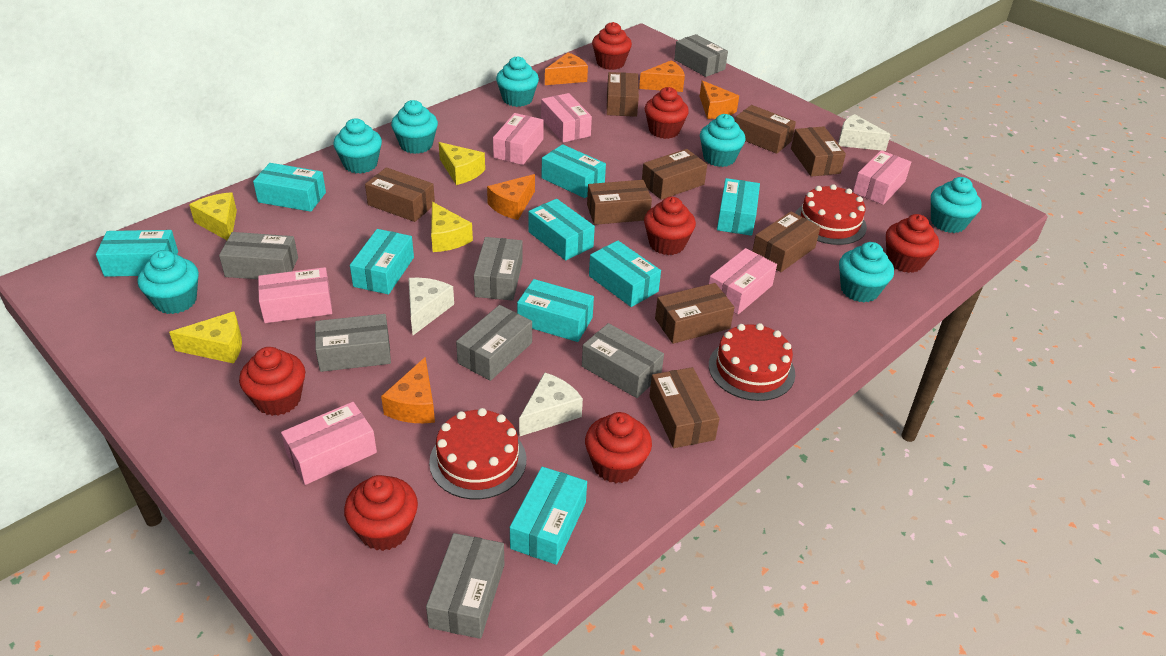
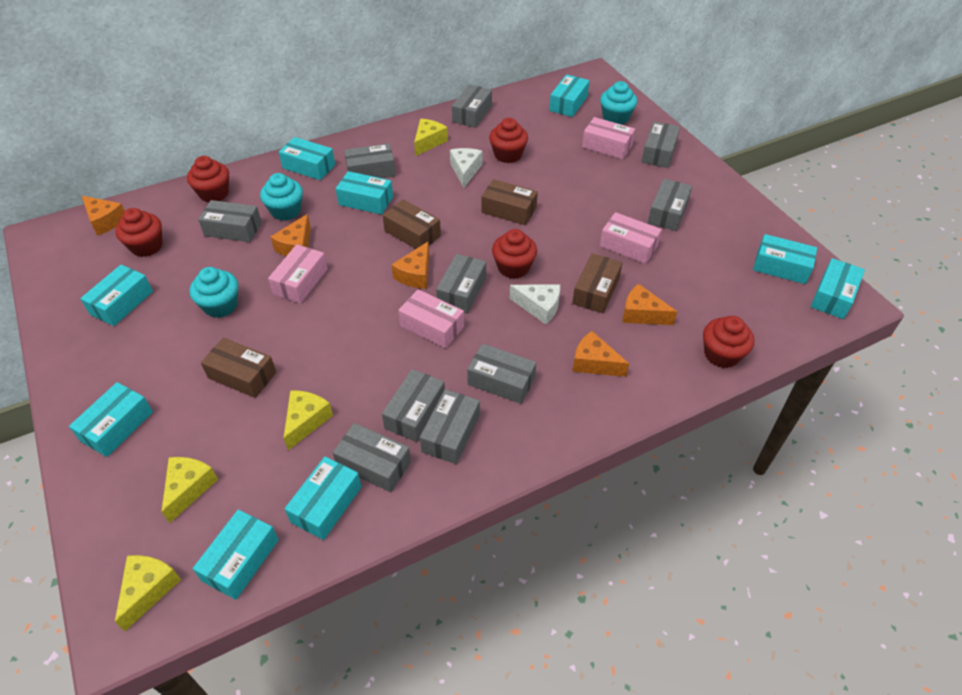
brown box: [365,167,435,222] [587,180,652,225] [607,72,639,117] [642,149,707,200] [649,367,720,448] [655,283,735,344] [735,105,796,154] [752,211,820,272] [791,126,846,177] = 9 -> [201,338,276,398] [383,200,441,249] [482,179,538,225] [572,253,622,313] = 4
grey box: [219,232,298,279] [315,314,391,372] [426,533,504,639] [456,305,532,381] [474,237,523,301] [582,323,664,398] [674,34,728,77] = 7 -> [198,200,262,242] [333,423,411,492] [344,143,396,178] [382,369,445,442] [420,389,480,464] [436,254,486,314] [452,84,492,128] [467,344,536,404] [641,122,680,168] [648,179,692,231] = 10
pink box: [258,267,332,323] [281,402,377,485] [493,113,544,165] [541,93,592,143] [709,248,777,314] [853,150,911,205] = 6 -> [268,244,327,304] [398,289,464,348] [582,117,635,159] [600,212,662,264] = 4
red cake: [429,408,526,499] [709,323,795,401] [795,184,867,245] = 3 -> none = 0
red cupcake: [239,347,305,416] [344,475,418,551] [585,412,652,483] [592,22,632,70] [644,197,696,255] [645,87,689,139] [886,214,939,273] = 7 -> [115,208,163,257] [187,156,229,202] [489,118,528,163] [492,229,537,279] [703,316,754,368] = 5
turquoise cupcake: [138,250,199,314] [333,118,382,174] [391,100,438,154] [496,56,539,107] [700,114,746,167] [839,242,894,302] [931,177,982,233] = 7 -> [190,267,238,318] [260,173,303,221] [600,81,637,125] = 3
white cheese: [408,278,454,335] [519,372,583,437] [838,114,891,151] = 3 -> [450,148,482,188] [509,284,560,324] = 2

